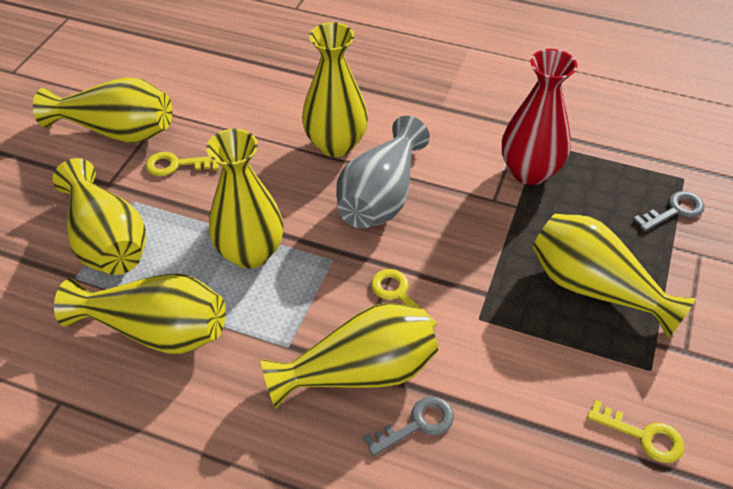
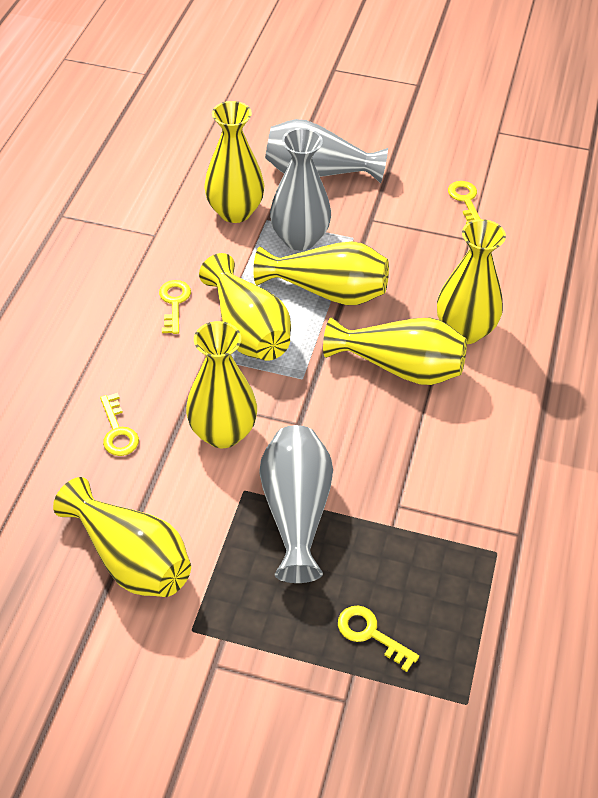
grey key: [363,396,454,456] [633,191,704,231] = 2 -> none = 0
grey vase: [336,116,430,229] = 1 -> [260,425,333,583] [265,119,388,183] [270,128,331,251] = 3
red vase: [502,49,577,185] = 1 -> none = 0
yellow key: [145,152,219,176] [371,269,437,327] [587,400,684,463] = 3 -> [100,393,139,456] [159,280,191,334] [338,606,419,672] [448,181,480,224] = 4

